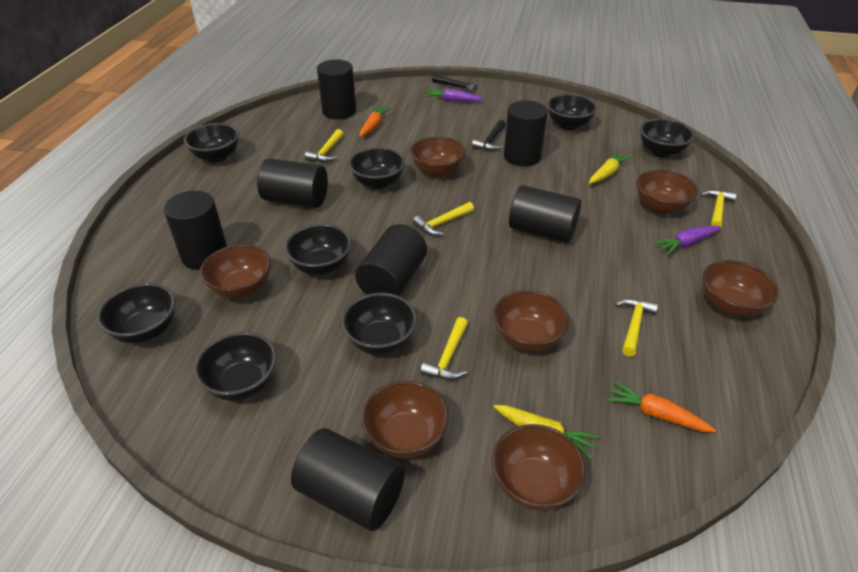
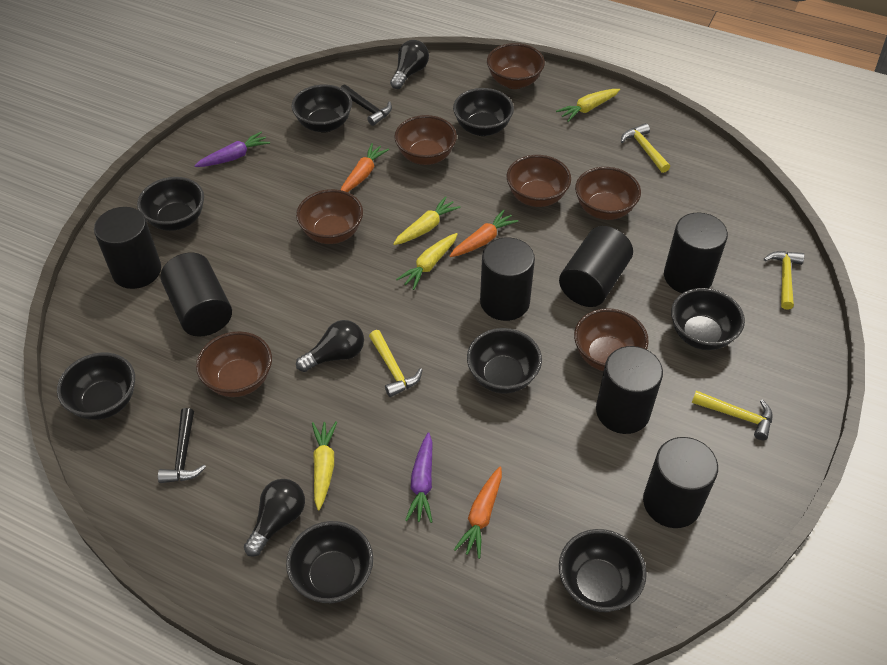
black light bulb: none = 0 -> [244,479,305,557] [296,320,364,372] [390,40,429,89] = 3
orange carrot: [359,106,391,137] [607,381,716,432] = 2 -> [341,143,389,192] [450,209,519,257] [454,467,502,559] = 3
yellow carrot: [494,405,599,459] [589,151,632,184] = 2 -> [312,422,337,510] [393,196,461,245] [396,233,458,290] [556,89,620,122] = 4
yellow hammer: [305,129,343,162] [413,202,474,236] [420,317,468,380] [615,298,659,357] [700,189,737,227] = 5 -> [369,330,422,397] [621,123,670,173] [692,390,772,440] [764,251,804,310] = 4

